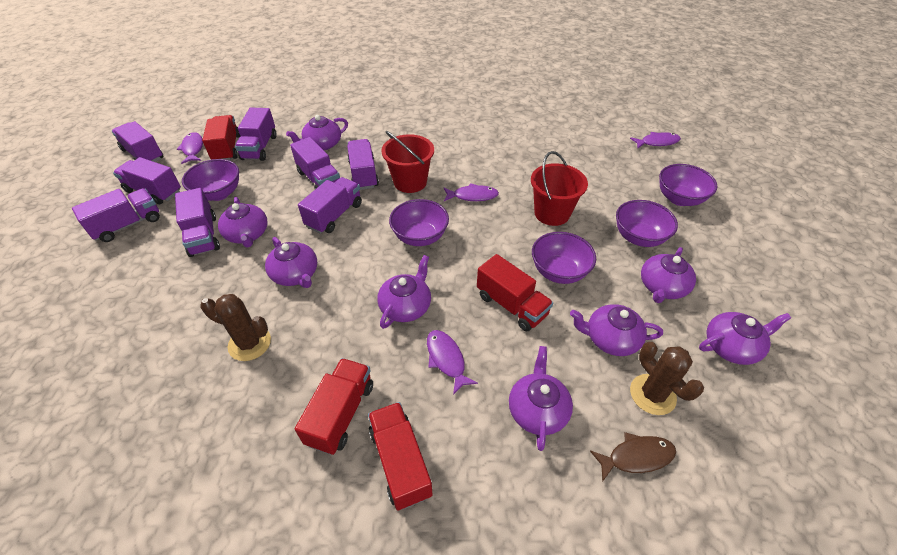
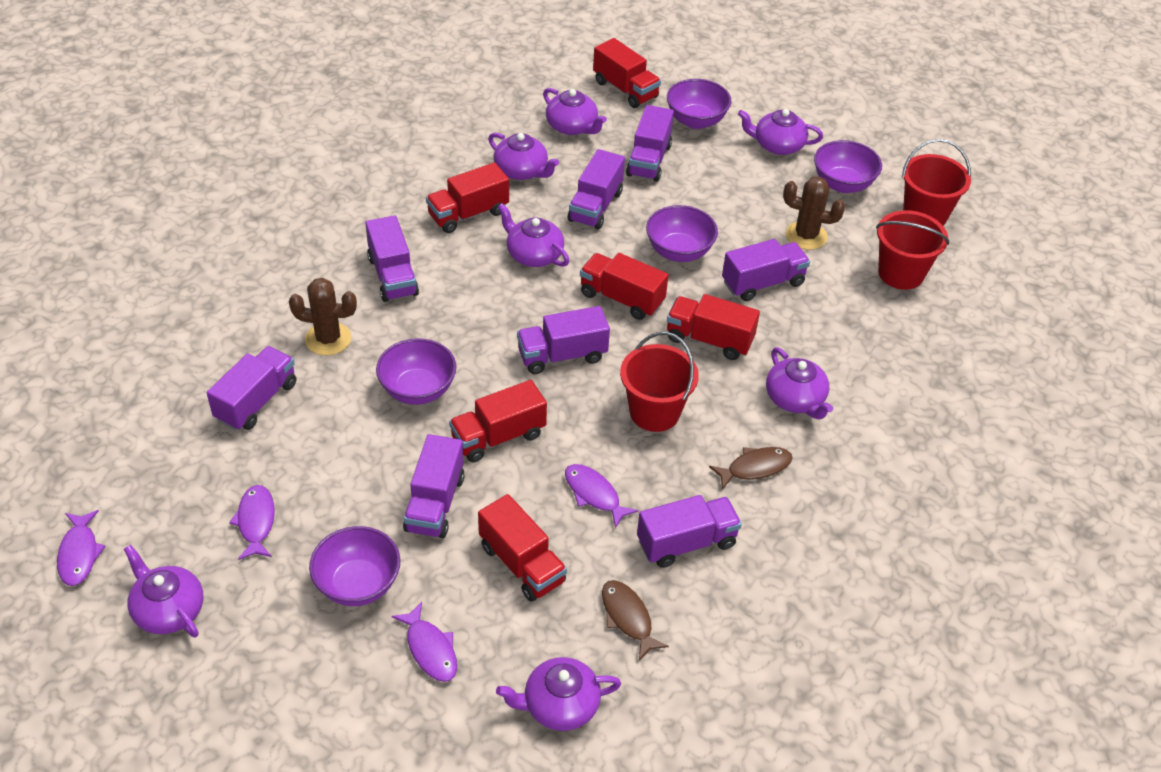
brown fish: [590,432,676,481] = 1 -> [602,580,669,660] [709,447,793,490] = 2
purple teapot: [218,197,268,248] [265,237,317,288] [286,115,348,150] [377,255,431,329] [509,346,573,451] [570,304,663,356] [641,247,696,303] [699,312,791,365] = 8 -> [124,545,203,637] [488,133,559,180] [496,657,621,731] [498,203,569,267] [543,88,607,135] [738,109,823,155] [766,347,833,420] = 7
red bucket: [381,131,434,193] [531,151,588,226] = 2 -> [620,332,699,432] [876,210,949,290] [902,139,971,226] = 3
red truck: [202,115,240,161] [295,358,373,455] [368,402,433,511] [477,254,553,332] = 4 -> [426,162,509,233] [449,380,547,462] [478,494,567,602] [580,253,668,320] [593,38,661,108] [667,294,760,360] = 6

